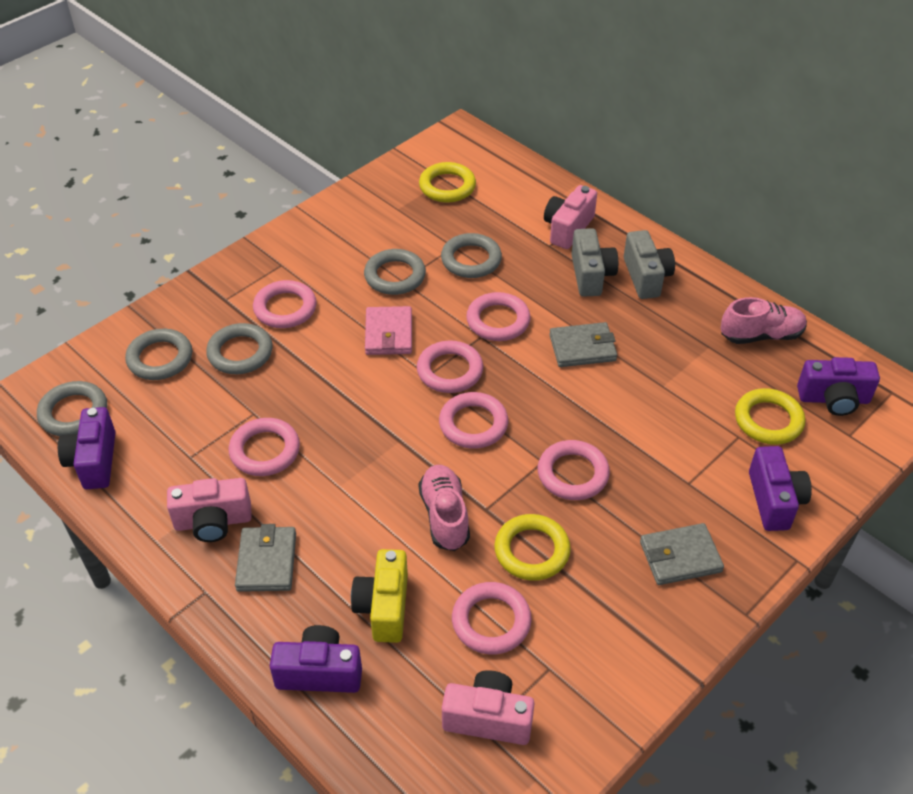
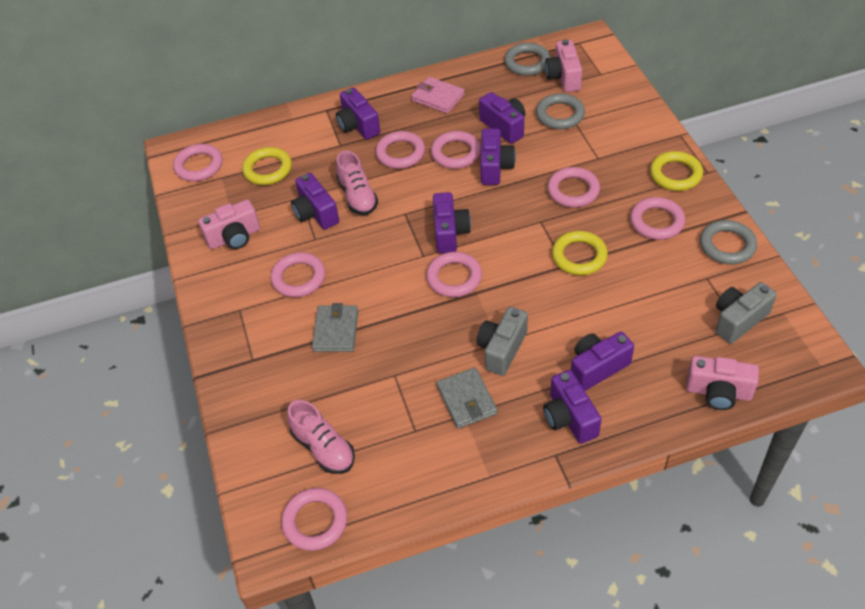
grey ring: [37,381,107,436] [125,329,192,380] [206,323,273,374] [364,249,426,295] [441,233,502,278] = 5 -> [504,43,551,76] [536,93,585,129] [700,220,757,265] = 3
grey wallet: [235,524,296,592] [549,322,617,367] [640,523,724,585] = 3 -> [312,303,358,352] [437,368,497,429] = 2
pink ring: [229,418,300,476] [253,280,317,328] [417,340,483,393] [439,392,508,449] [452,582,532,655] [466,292,530,341] [538,440,610,500] = 7 -> [173,144,222,181] [271,252,325,297] [281,488,347,551] [375,131,425,169] [426,252,482,297] [431,131,481,169] [547,167,600,207] [630,197,685,240] = 8
purple camera: [58,407,116,489] [270,625,362,693] [749,446,812,531] [797,357,880,416] = 4 -> [291,173,339,230] [336,88,380,140] [433,192,471,253] [479,92,525,144] [480,128,516,185] [543,370,601,444] [571,332,634,391] = 7
yellow camera: [351,549,408,643] = 1 -> none = 0

